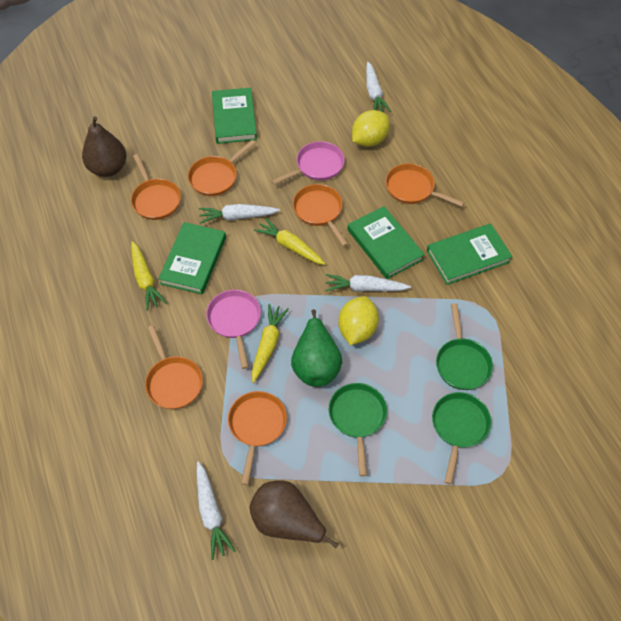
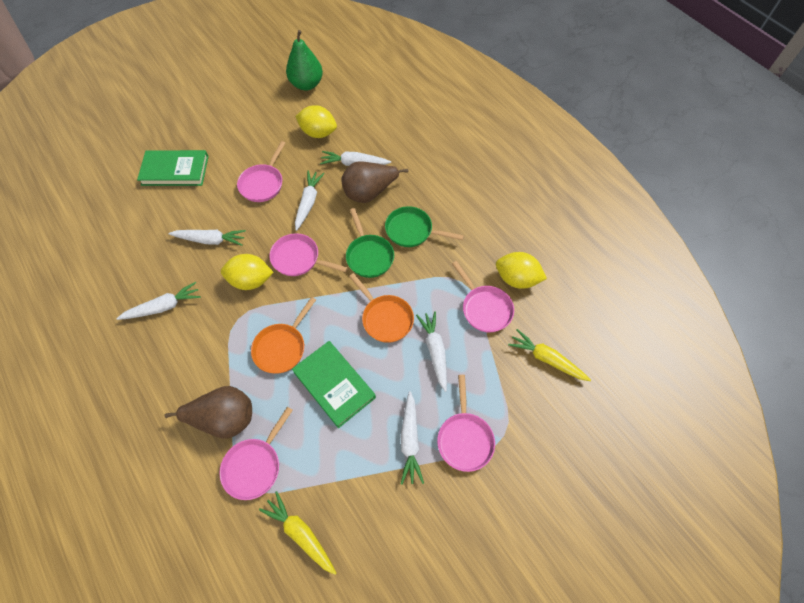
green book: [158,222,226,294] [212,88,257,144] [348,206,425,279] [427,223,513,285] = 4 -> [137,150,209,186] [292,341,376,428] = 2
green pan: [329,383,387,476] [432,392,491,485] [436,303,493,390] = 3 -> [346,208,394,278] [385,206,464,247] = 2
orange pan: [131,154,181,220] [145,325,203,409] [188,140,256,196] [228,391,287,485] [293,184,348,247] [385,163,465,207] = 6 -> [251,297,316,374] [349,273,414,343] = 2
pink pan: [206,290,261,369] [271,141,345,185] = 2 -> [219,407,293,500] [237,141,285,202] [269,233,348,276] [437,375,495,472] [452,261,514,333] = 5
white carrot: [197,461,236,560] [199,204,280,224] [325,274,411,292] [366,62,391,112] = 4 -> [116,282,201,320] [168,230,246,246] [295,171,324,231] [320,151,391,166] [401,391,424,485] [416,311,447,392] = 6
yellow carrot: [131,241,167,310] [252,304,289,383] [254,217,326,265] = 3 -> [259,491,336,575] [508,329,591,381] = 2
yellow lemon: [338,296,379,345] [352,110,390,147] = 2 -> [221,254,274,290] [295,105,337,138] [496,252,547,289] = 3

